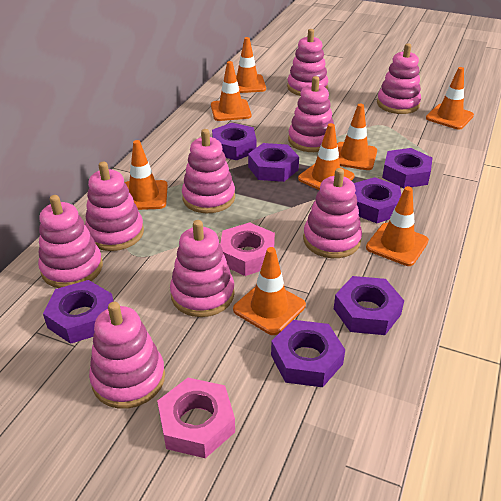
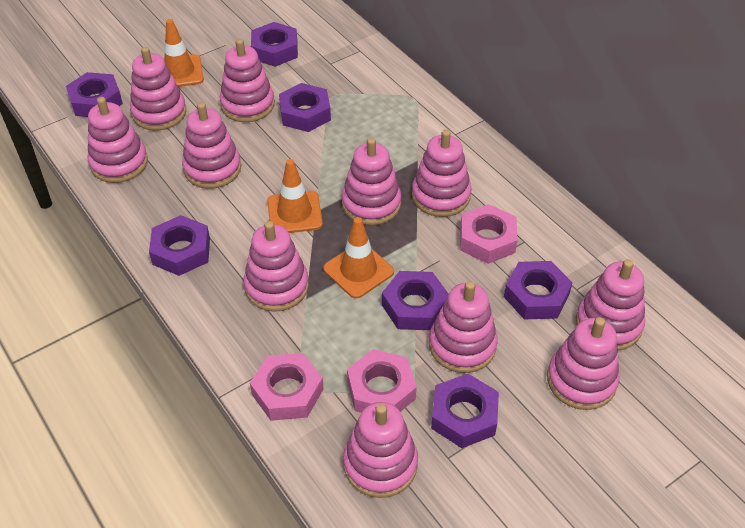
orange traffic cone: [125,140,168,210] [211,61,251,121] [233,247,306,335] [236,37,266,93] [298,123,354,190] [337,104,377,170] [366,186,429,266] [426,67,474,129] = 8 -> [163,19,204,87] [267,159,323,233] [323,217,394,299] = 3
pink nut: [157,378,235,458] [220,222,275,276] = 2 -> [250,353,324,421] [347,349,417,413] [460,204,518,264] = 3
pink stacking toy: [38,195,103,288] [85,162,144,251] [89,302,165,409] [170,220,235,317] [182,129,235,213] [287,29,328,96] [288,76,334,152] [303,168,362,258] [377,43,421,114] = 9 -> [88,97,148,183] [130,47,186,131] [182,102,241,189] [220,39,275,122] [244,221,309,312] [342,138,401,225] [343,402,418,498] [412,129,472,217] [429,281,498,373] [547,317,620,410] [576,259,645,350] = 11

